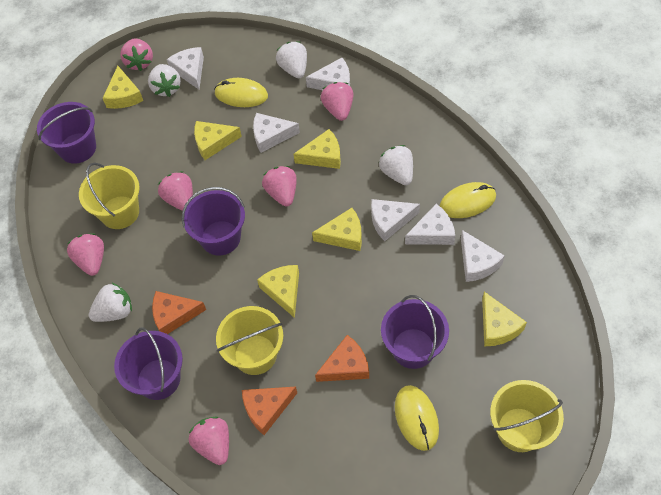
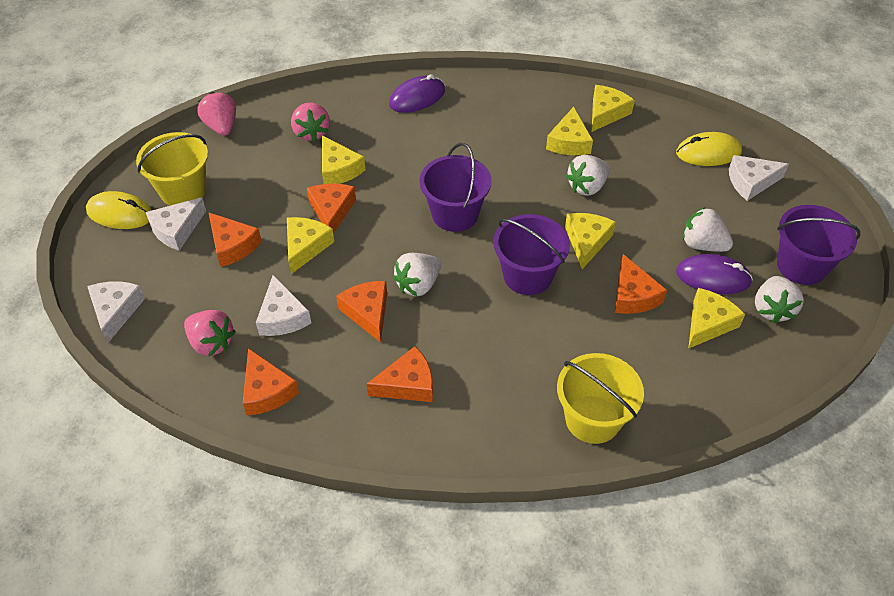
orange cheese: [152,291,206,334] [242,387,297,435] [315,335,369,382] = 3 -> [208,212,262,267] [243,348,299,415] [307,184,356,234] [336,281,387,343] [367,346,433,402] [615,254,667,314] = 6
pink strawberry: [67,233,104,276] [120,39,153,71] [158,171,193,211] [188,417,229,465] [262,166,297,206] [321,82,354,121] = 6 -> [184,310,235,356] [197,92,236,136] [291,103,330,142] = 3
purple bucket: [37,102,96,164] [114,328,183,400] [182,187,245,256] [381,295,449,369] = 4 -> [419,143,492,232] [493,214,570,295] [777,205,860,285] = 3
purple mouse: none = 0 -> [389,74,445,113] [676,254,753,294] = 2
white cheese: [167,47,204,89] [253,113,300,153] [306,58,350,90] [371,199,420,241] [405,204,455,245] [461,230,505,282] = 6 -> [87,281,145,343] [146,197,206,251] [256,275,311,336] [729,155,789,201] = 4
yellow bucket: [79,163,140,229] [216,306,283,375] [490,380,564,452] = 3 -> [136,132,208,206] [557,353,644,444] = 2
yellow mouse: [214,78,268,107] [395,385,439,451] [440,182,496,218] = 3 -> [86,191,152,229] [676,132,742,166] = 2

